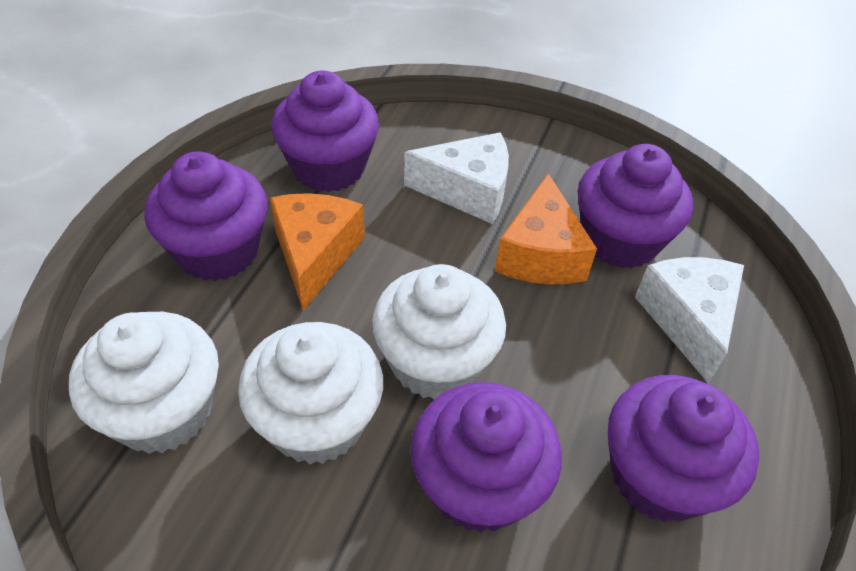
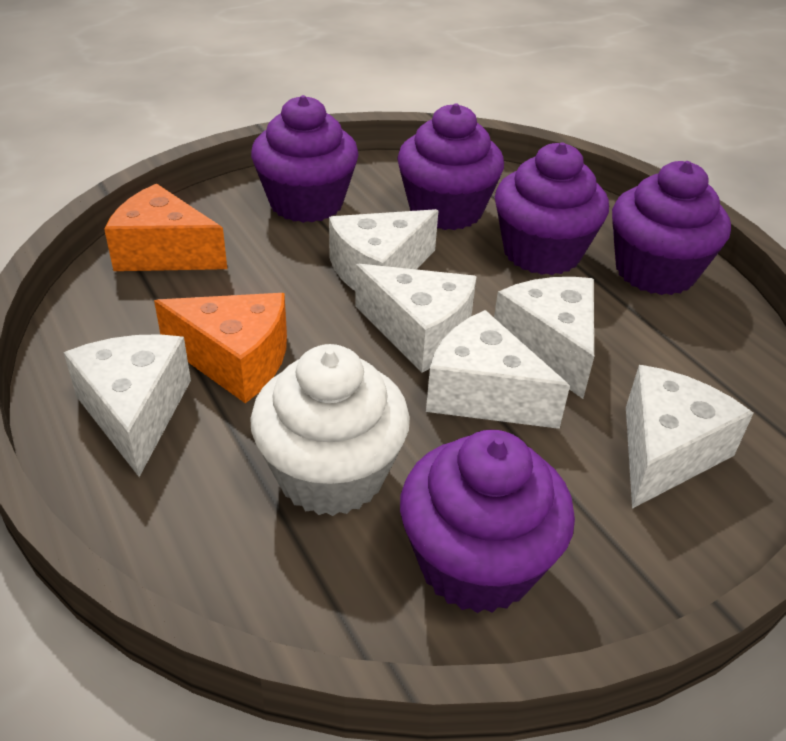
white cheese: [404,132,509,224] [635,257,744,383] = 2 -> [64,334,191,477] [329,209,439,291] [355,264,477,373] [426,310,570,429] [494,277,594,399] [626,365,754,509] = 6
white cupcake: [69,312,219,454] [238,322,383,464] [372,264,506,400] = 3 -> [250,344,410,516] = 1

